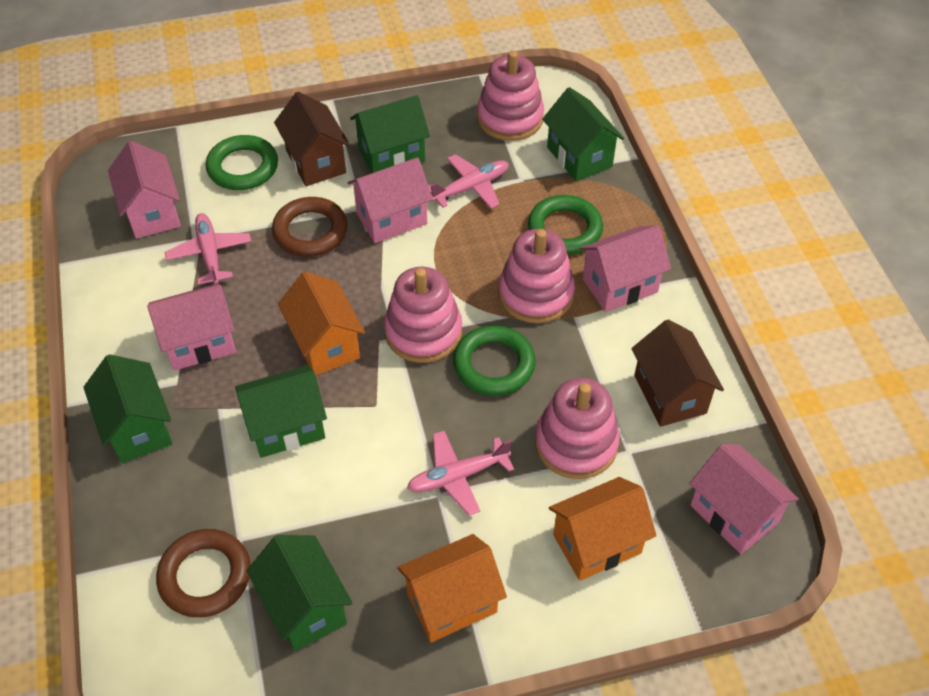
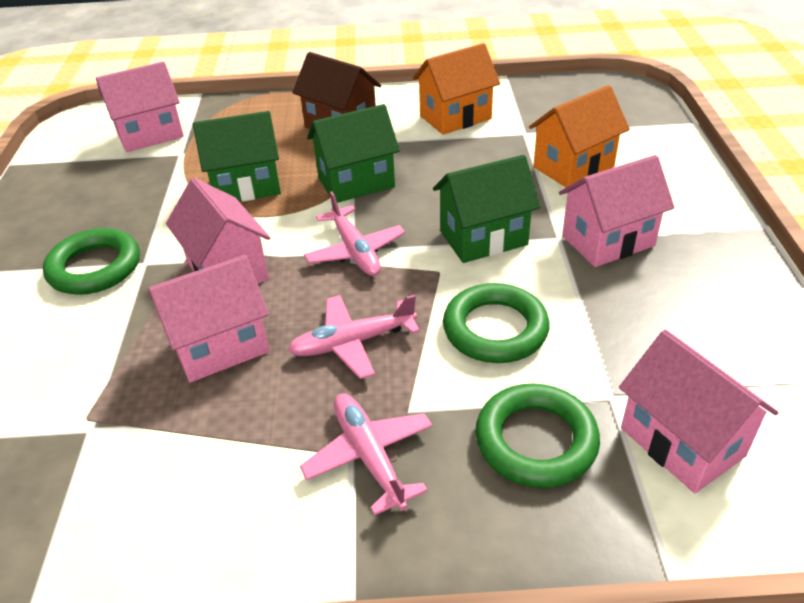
brown house: [274,92,350,186] [631,319,724,427] = 2 -> [292,52,381,129] = 1
brown ring: [156,529,251,618] [272,197,348,257] = 2 -> none = 0
green house: [83,354,172,463] [235,365,327,458] [247,535,352,652] [350,95,430,173] [542,87,624,182] = 5 -> [193,111,281,202] [307,104,400,203] [433,155,540,263] = 3
orange house: [278,271,365,376] [397,534,507,642] [549,477,657,581] = 3 -> [413,43,500,135] [529,85,630,187] = 2
pink stacking toy: [384,267,462,363] [477,51,544,141] [498,229,575,323] [535,378,620,479] = 4 -> none = 0

